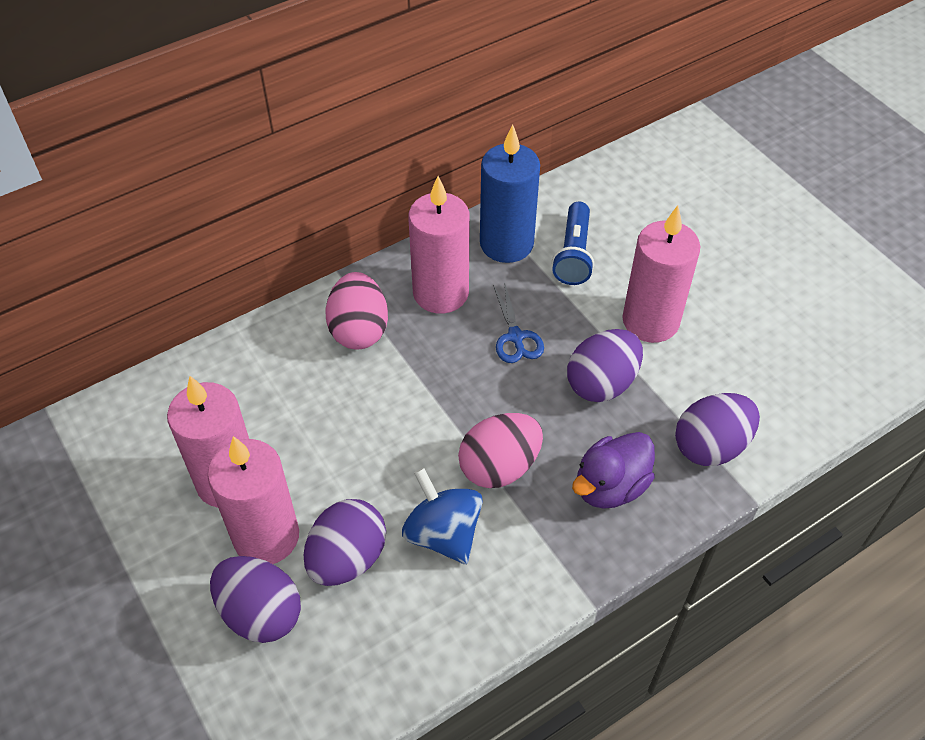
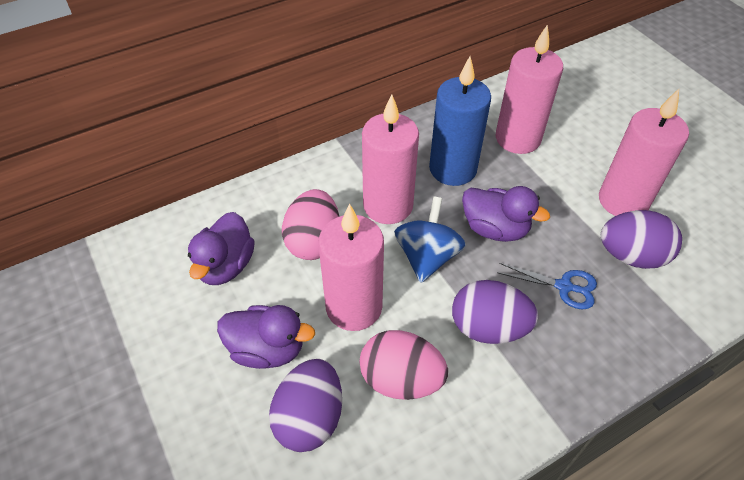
blue flashlight: [552,201,594,285] = 1 -> none = 0
purple duck: [572,432,655,509] = 1 -> [188,212,255,285] [217,305,315,369] [462,186,550,242] = 3
purple egg: [210,556,301,643] [304,499,386,586] [567,329,643,402] [675,393,760,466] = 4 -> [269,359,342,452] [452,280,538,344] [601,210,682,269] = 3

